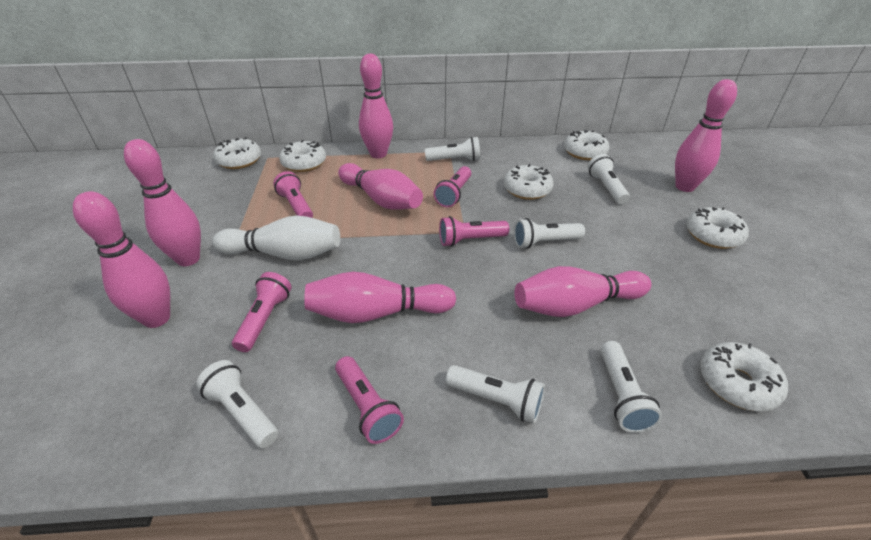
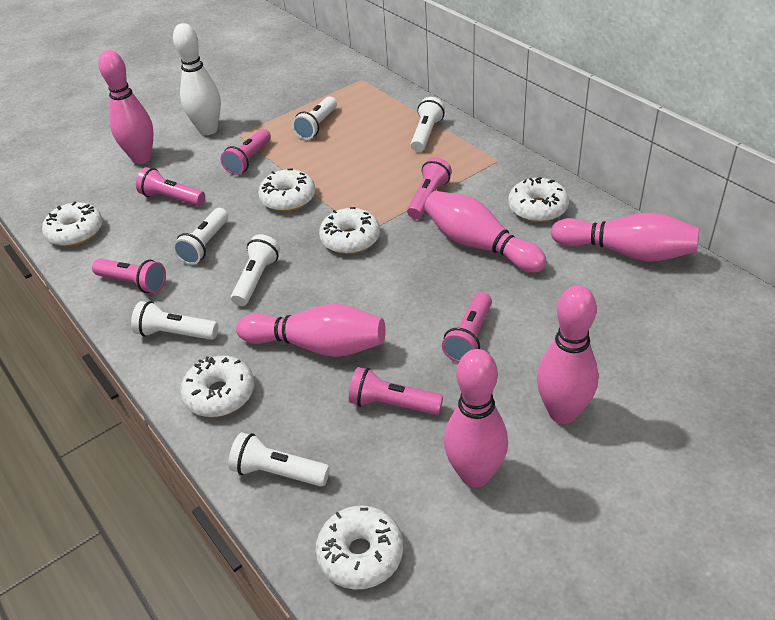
pink bowling pin: [73,191,170,328] [124,139,201,266] [304,272,456,323] [338,163,423,210] [359,53,393,158] [514,266,651,317] [675,79,737,192] = 7 -> [99,50,154,164] [236,304,386,357] [424,191,546,273] [444,349,508,488] [537,286,599,424] [551,212,699,262] = 6
pink flashlight: [232,272,292,352] [273,171,313,218] [335,356,404,444] [433,166,471,207] [439,216,509,247] = 5 -> [92,259,166,293] [136,167,205,206] [220,129,271,175] [349,367,443,415] [407,157,452,219] [442,292,492,363] = 6

